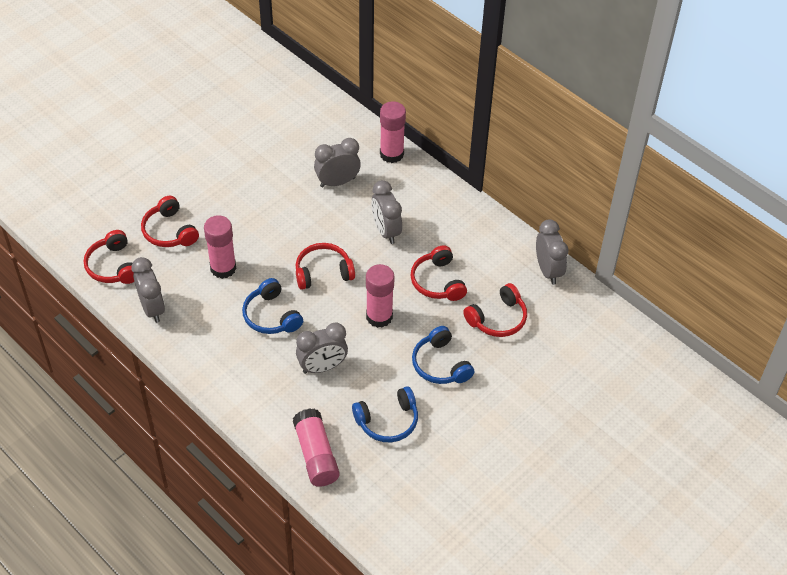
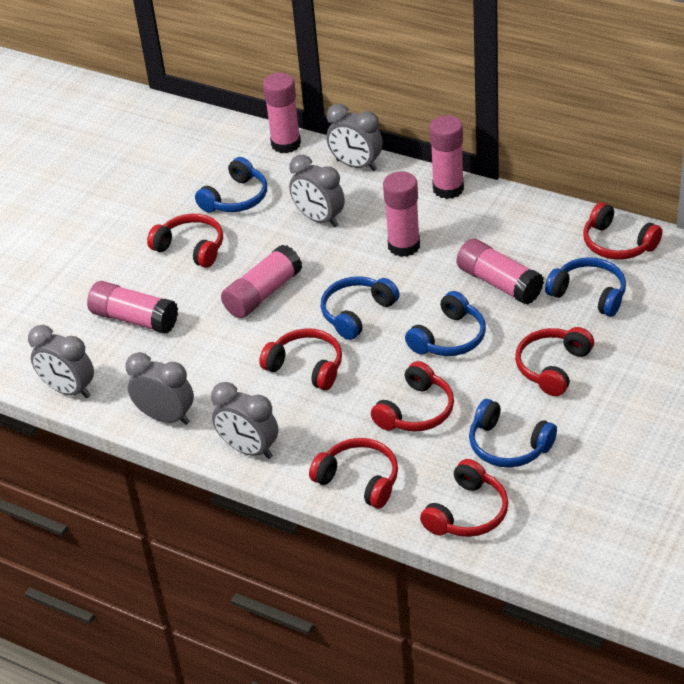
blue headphones: [242,278,303,334] [352,386,418,442] [412,326,474,384] = 3 -> [195,157,267,213] [321,276,400,340] [405,291,486,356] [469,399,557,468] [545,257,626,317] = 5
pink glue stick: [204,215,236,279] [293,408,339,487] [366,264,395,328] [380,101,406,163] = 4 -> [87,281,178,334] [221,244,302,318] [263,73,301,153] [383,171,420,257] [429,115,464,199] [457,239,544,305] = 6
red headphones: [84,230,134,284] [141,196,199,247] [296,243,355,290] [410,245,467,301] [463,283,527,337] = 5 -> [147,214,223,268] [259,328,342,390] [309,438,398,509] [371,361,454,432] [420,459,508,537] [515,327,594,396] [583,202,662,260] = 7

